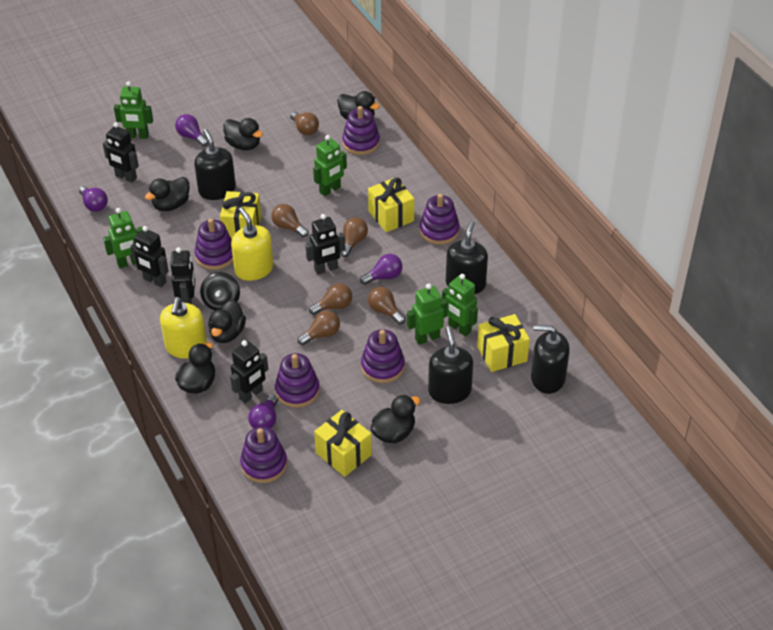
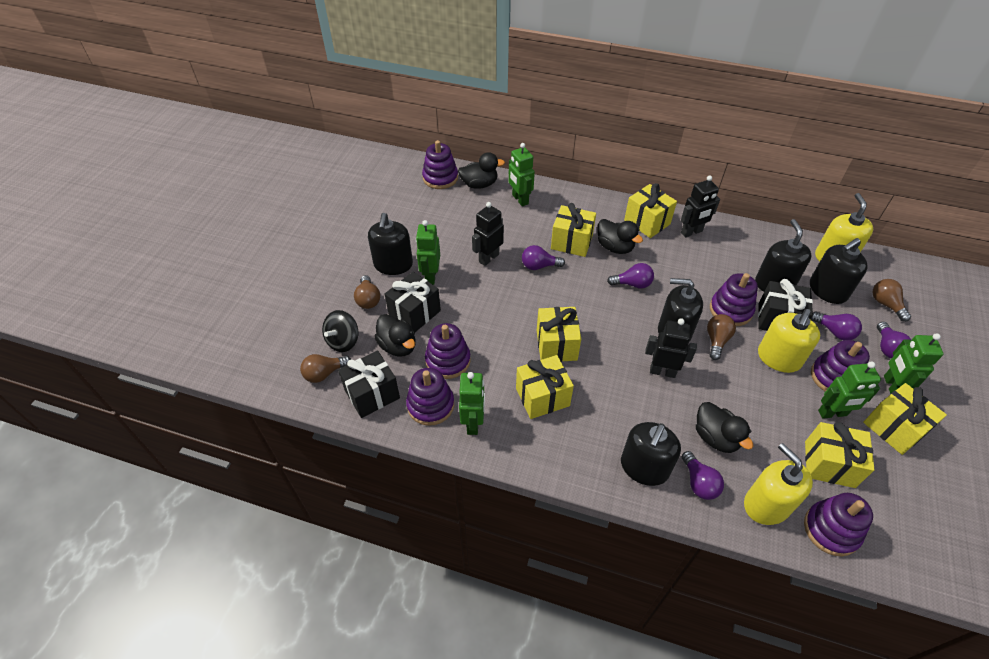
black duck: [145,177,189,211] [175,342,215,394] [208,300,246,343] [223,118,263,150] [337,91,380,119] [370,395,421,443] = 6 -> [374,314,416,357] [458,152,505,189] [597,219,643,254] [696,402,753,453] = 4
black gift: none = 0 -> [338,351,400,418] [385,272,441,333] [758,279,813,331] = 3
black robot: [103,122,139,183] [130,226,169,287] [170,247,195,304] [230,340,268,403] [305,214,346,275] = 5 -> [472,202,504,266] [645,318,697,378] [681,175,720,237] = 3
black soap dispenser: [194,129,236,200] [428,326,473,404] [446,221,488,294] [531,325,570,394] = 4 -> [368,213,413,275] [621,422,681,486] [658,278,703,342] [755,219,812,292] [810,238,867,304] = 5
brown light bulb: [271,204,308,238] [290,112,319,135] [297,311,340,345] [309,283,352,315] [340,217,368,257] [368,287,405,325] = 6 -> [300,354,351,383] [354,275,380,309] [707,314,736,360] [872,279,911,322] = 4
purple light bulb: [79,186,108,212] [175,114,208,146] [248,394,278,429] [360,254,402,285] = 4 -> [522,245,565,270] [607,263,654,289] [682,451,724,500] [811,312,862,340] [877,322,911,359] = 5
yellow gift: [220,191,261,239] [314,410,372,477] [368,177,414,232] [477,314,530,372] = 4 -> [516,355,574,419] [537,307,581,362] [551,203,596,257] [624,183,677,238] [805,422,875,488] [863,383,947,455] = 6
yellow soap dispenser: [160,297,207,359] [231,207,274,281] = 2 -> [744,443,813,525] [758,309,820,373] [815,193,873,261] = 3

